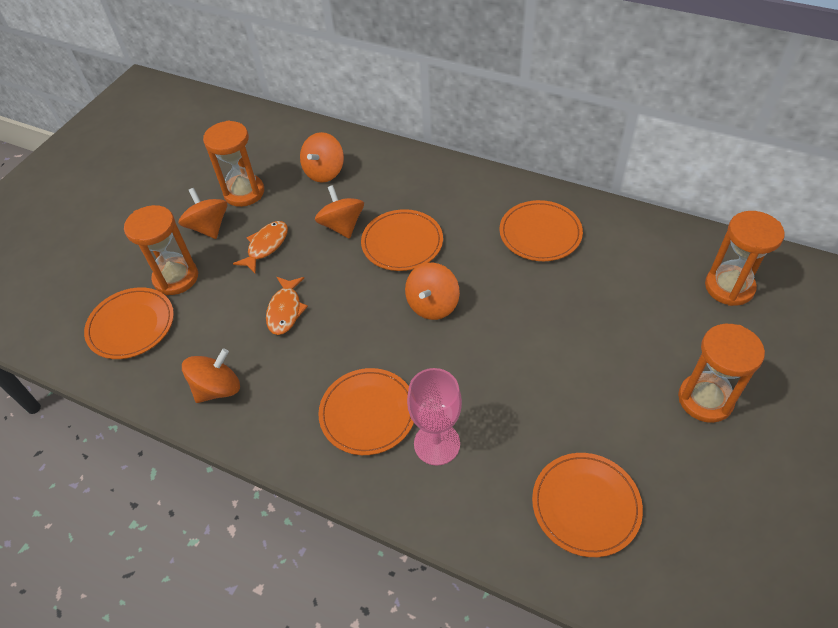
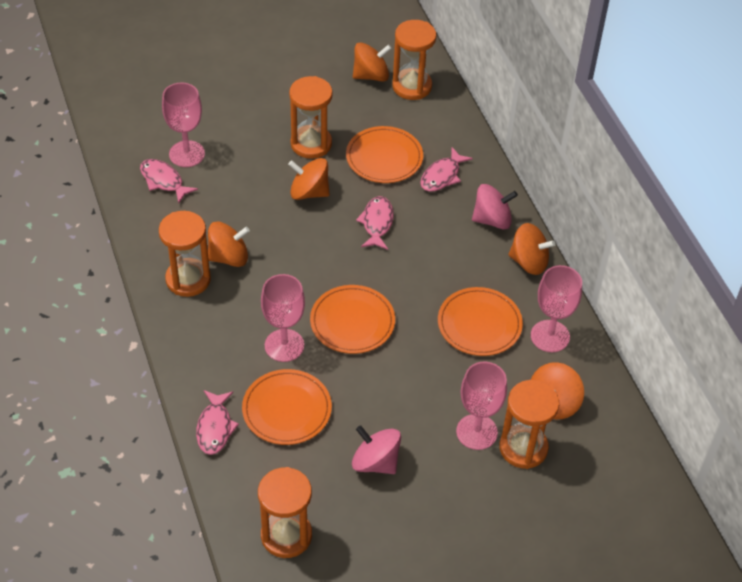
orange fish: [233,221,288,274] [266,277,308,335] = 2 -> none = 0
orange hourglass: [124,205,198,295] [203,120,264,207] [678,324,765,423] [705,211,785,306] = 4 -> [159,211,211,297] [258,467,312,558] [289,76,333,159] [392,20,436,100] [499,380,559,469] = 5
orange plate: [84,287,174,359] [318,368,414,455] [361,209,443,271] [499,200,583,261] [532,453,643,557] = 5 -> [242,369,332,445] [310,285,395,354] [346,126,423,183] [438,287,523,356] = 4
pink fish: none = 0 -> [140,159,198,203] [196,390,239,455] [356,196,394,250] [420,147,473,192] = 4
pink goblet: [407,368,462,465] = 1 -> [162,82,205,167] [261,274,305,362] [456,362,507,450] [531,265,582,352] = 4
pink spinning top: none = 0 -> [352,425,401,474] [472,184,518,229] = 2

